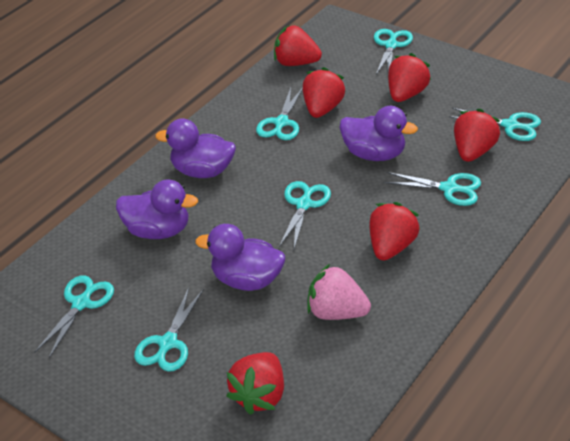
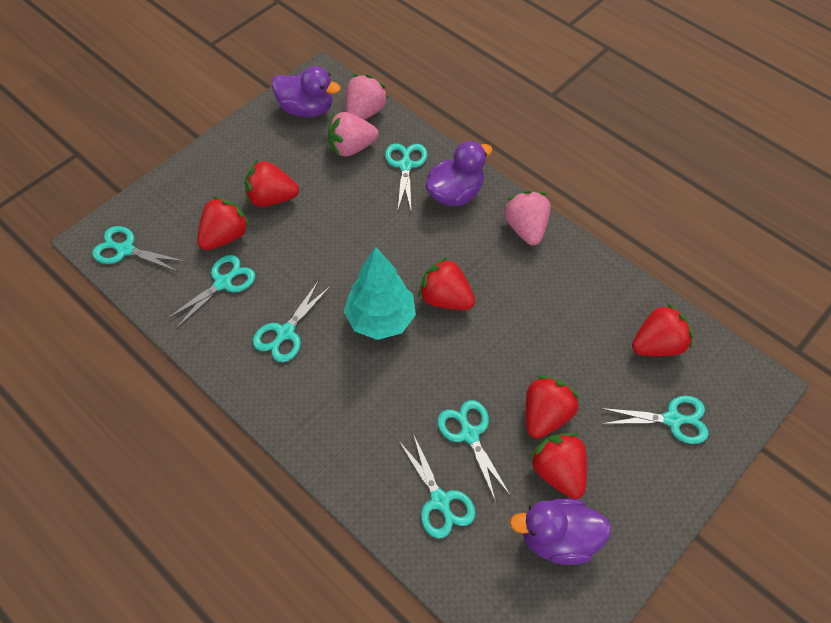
pink strawberry: [307,264,371,320] = 1 -> [328,112,379,156] [346,75,388,120] [504,191,550,246] = 3
purple duck: [116,179,198,239] [155,118,236,178] [195,224,285,291] [339,106,418,161] = 4 -> [272,66,341,117] [426,141,493,206] [510,498,612,565] = 3
turquoise tree: none = 0 -> [344,247,416,340] = 1

